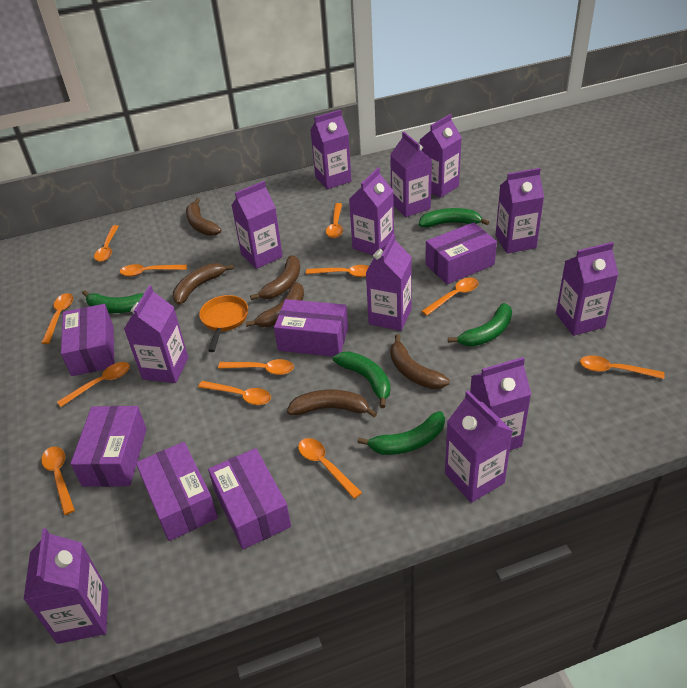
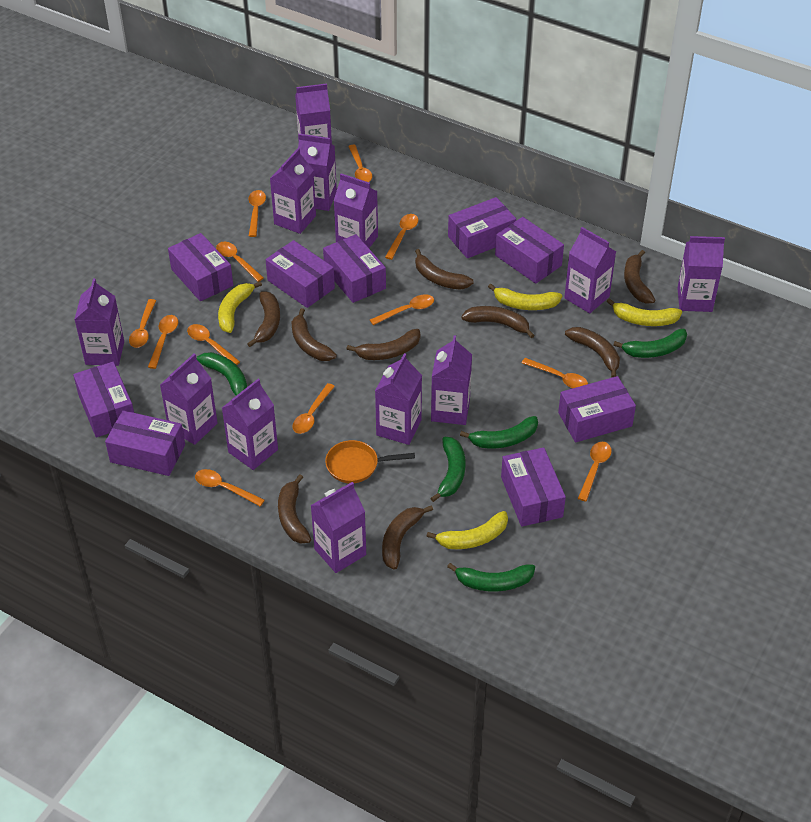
brown banana: [173,263,234,305] [186,198,222,236] [246,282,304,327] [250,255,300,300] [287,389,377,417] [390,334,450,389] = 6 -> [247,291,280,347] [278,474,311,544] [291,308,337,361] [346,329,420,360] [382,505,433,570] [415,249,474,290] [461,306,535,338] [565,327,620,377] [624,250,655,304] = 9
purple box: [61,304,114,376] [70,406,147,487] [136,442,218,541] [208,448,291,549] [274,299,348,357] [425,222,497,284] = 6 -> [73,362,134,437] [105,410,185,476] [168,233,233,301] [266,240,335,308] [323,234,386,303] [448,197,516,258] [495,217,564,284] [501,447,566,527] [558,376,636,442] = 9
yellow banana: none = 0 -> [218,281,262,333] [426,511,508,549] [488,284,562,310] [606,298,682,326] = 4

